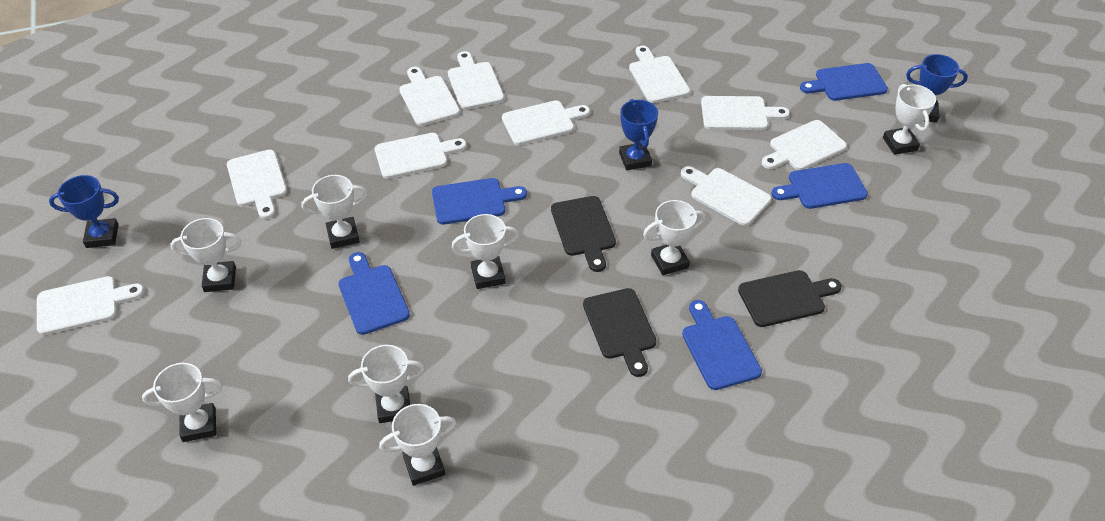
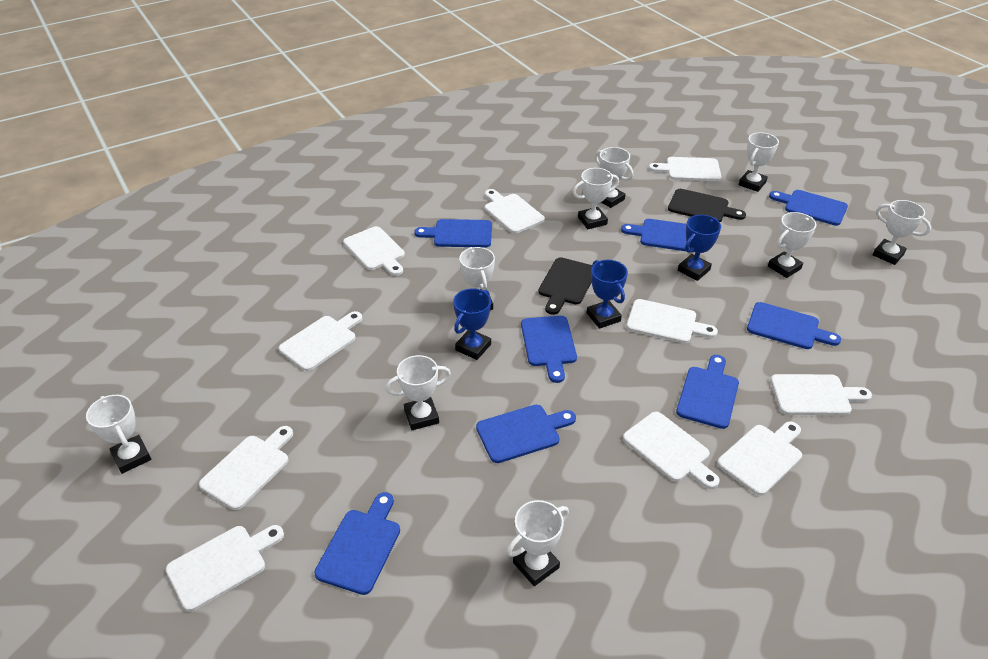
black cutting board: [551,196,616,272] [583,288,656,377] [738,270,842,327] = 3 -> [539,257,592,315] [668,189,746,222] = 2
blue cutting board: [338,252,410,335] [432,178,527,225] [682,300,762,390] [771,163,868,209] [800,63,888,101] = 5 -> [314,492,400,595] [414,219,492,248] [476,405,576,463] [521,316,577,383] [621,219,694,252] [676,355,739,429] [747,302,841,349] [769,190,848,226] = 8
white trophy: [142,363,223,442] [170,218,242,292] [302,175,368,249] [348,345,425,423] [379,404,456,486] [452,214,519,289] [643,200,706,275] [883,84,936,155] = 8 -> [86,395,151,474] [385,355,451,430] [459,247,495,310] [507,500,569,586] [572,168,619,229] [595,147,633,208] [739,132,779,192] [768,212,817,278] [873,200,931,265] = 9

